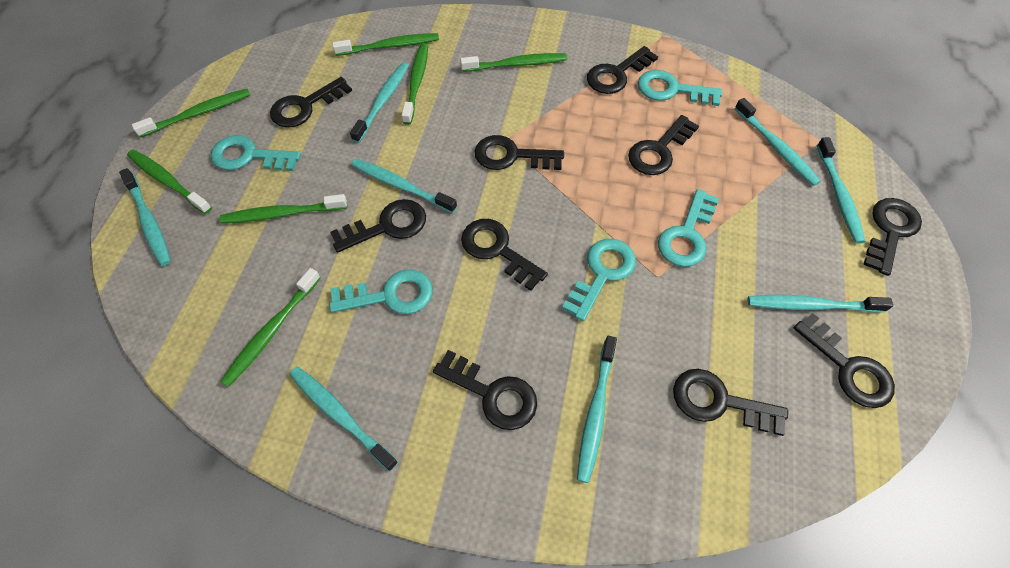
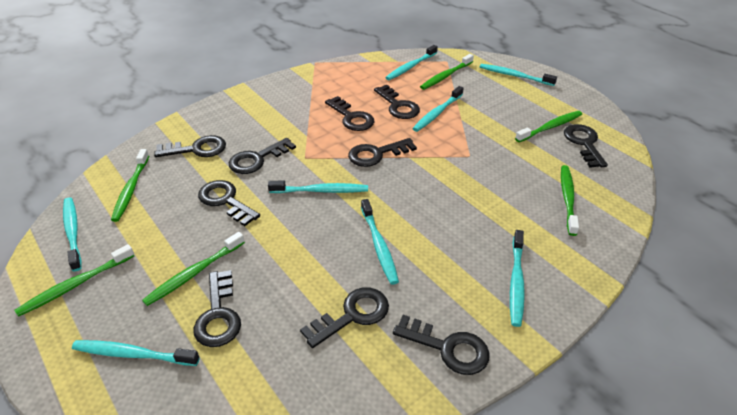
green toothbrush: [127,149,212,214] [132,89,250,137] [220,194,347,224] [220,268,321,387] [332,33,439,56] [402,43,428,125] [460,53,567,72] = 7 -> [14,244,135,317] [111,149,149,222] [142,232,245,306] [420,54,474,90] [515,111,582,142] [561,165,579,236] = 6
turquoise key: [211,135,301,171] [329,269,433,314] [562,239,636,321] [638,70,722,106] [658,189,719,267] = 5 -> none = 0

